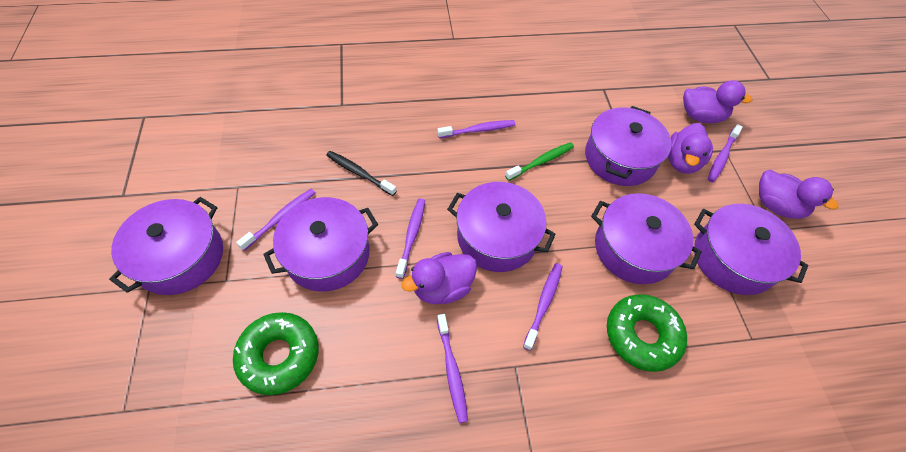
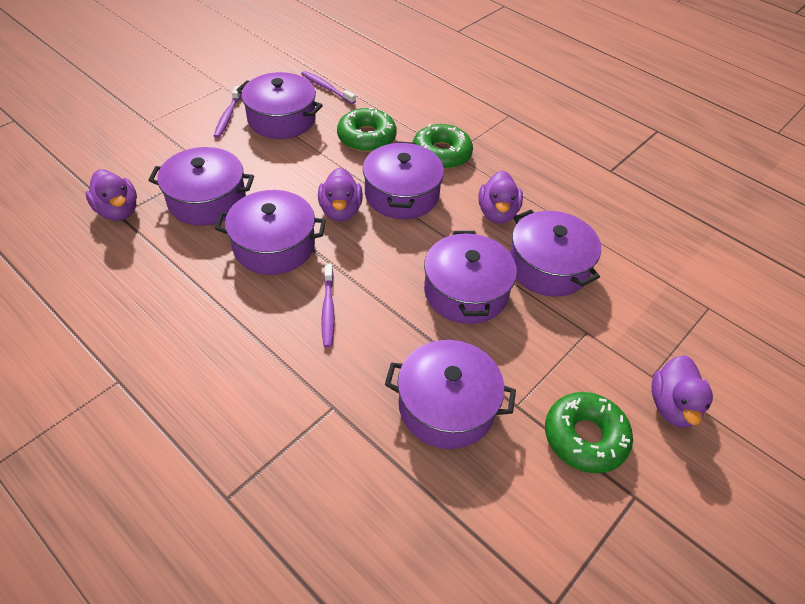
black toothbrush: [326,151,397,196] = 1 -> none = 0
green donut: [233,312,319,395] [607,294,687,372] = 2 -> [337,108,397,152] [413,124,473,169] [545,392,633,473] = 3
green toothbrush: [505,142,574,181] = 1 -> none = 0
purple pot: [109,197,223,295] [263,197,378,292] [447,182,556,272] [585,106,672,186] [591,193,702,284] [694,204,808,295] = 6 -> [148,147,254,226] [215,190,326,275] [237,72,323,139] [363,141,444,219] [385,340,516,449] [424,231,517,324] [510,209,601,297] = 7
purple toothbrush: [236,189,316,251] [396,198,425,279] [437,314,468,423] [438,120,515,138] [523,263,563,350] [708,124,743,182] = 6 -> [214,86,241,138] [301,71,356,104] [321,263,335,348] = 3

